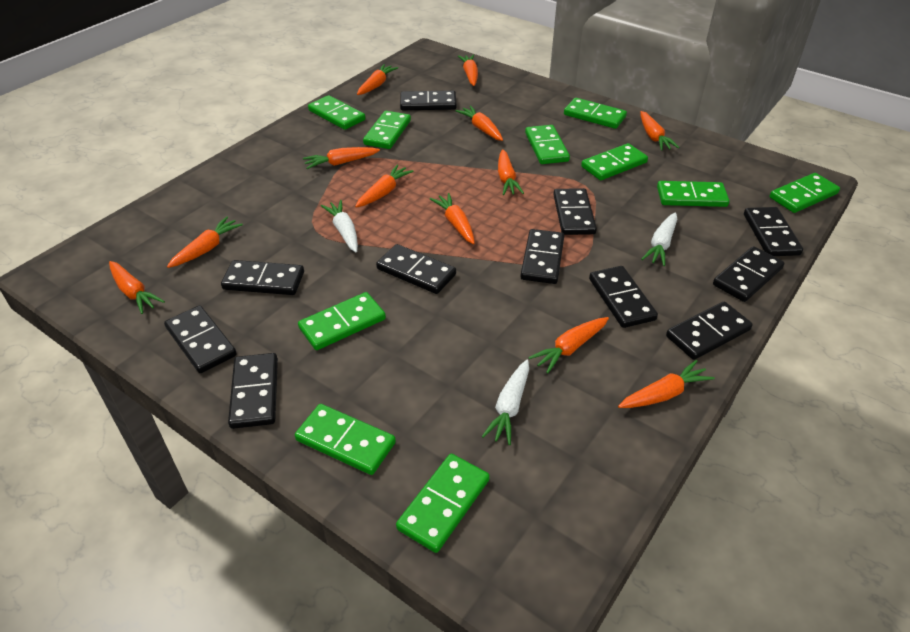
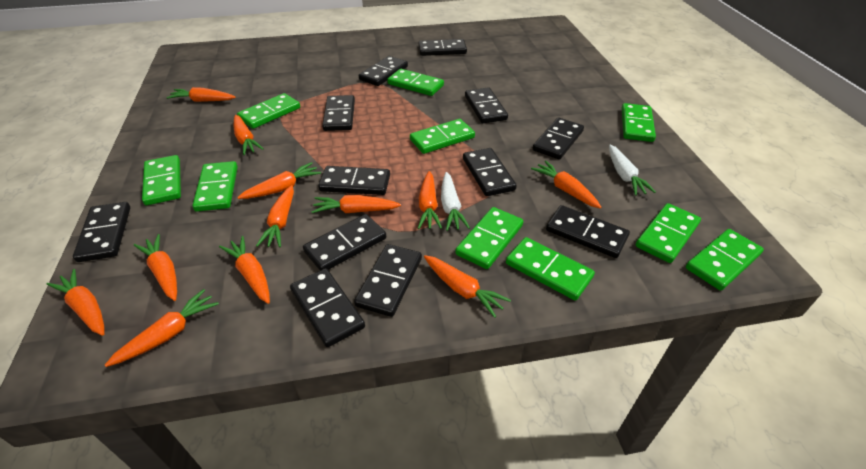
black domino: [164,305,237,373] [221,260,304,295] [228,353,278,429] [376,244,456,294] [400,91,456,110] [520,229,564,284] [553,188,597,235] [589,266,658,328] [666,302,753,360] [713,246,784,302] [744,207,803,256] = 11 -> [73,202,130,262] [290,268,365,347] [303,214,386,270] [318,166,390,195] [322,95,355,131] [354,244,422,317] [359,56,408,86] [418,39,467,56] [463,148,517,196] [465,87,508,123] [533,118,584,159] [546,205,630,258] = 12
white carrot: [321,200,358,252] [481,360,529,445] [641,213,677,266] = 3 -> [441,172,470,231] [609,145,656,196] = 2

